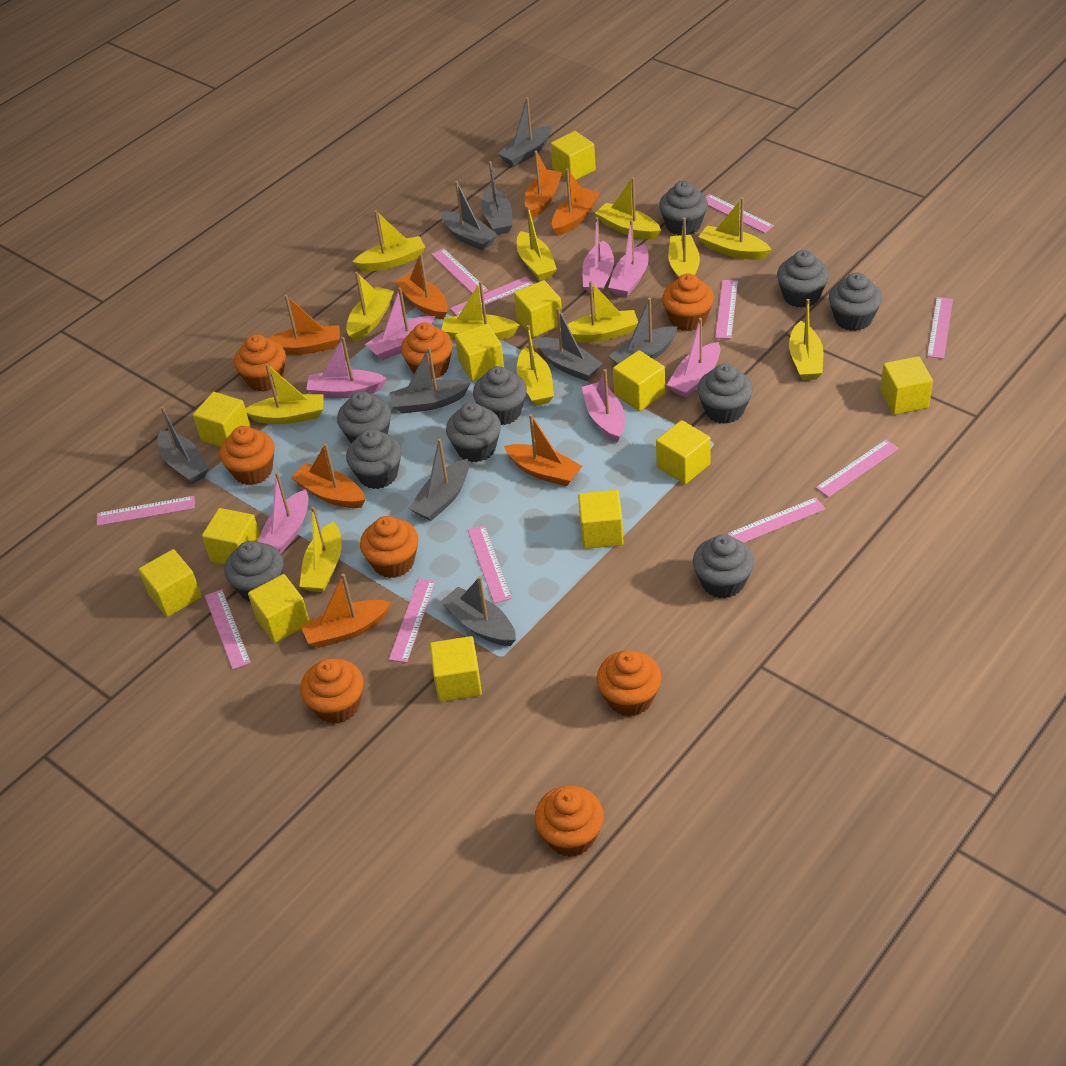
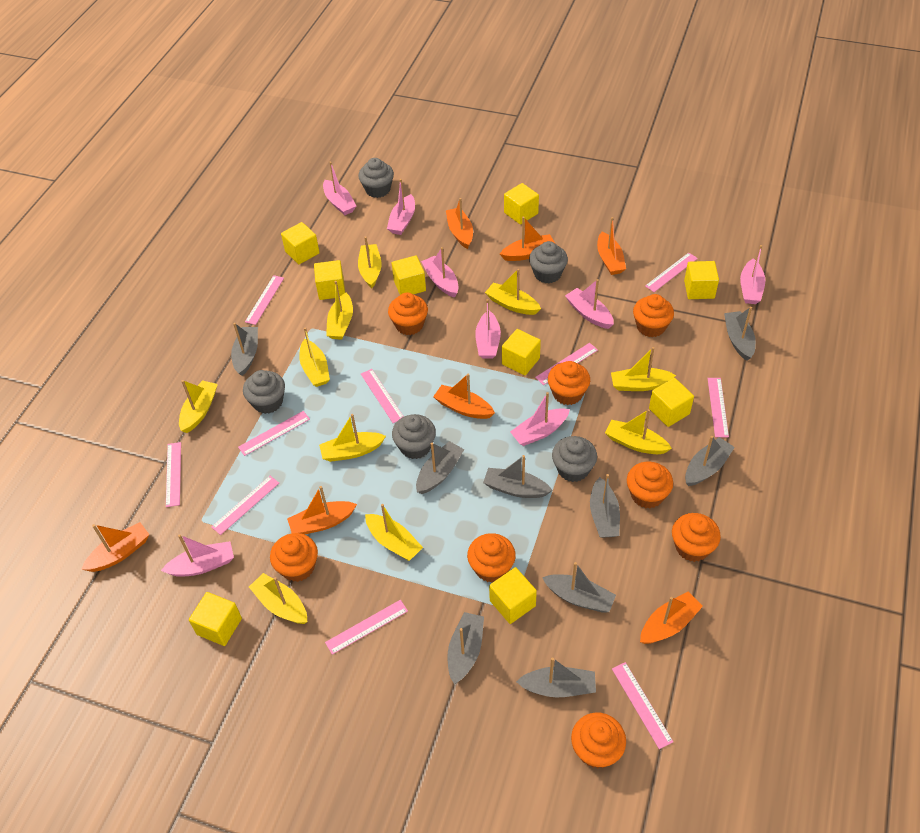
grey cupcake: [225,541,283,601] [337,391,391,443] [346,429,402,489] [446,402,501,462] [473,366,527,425] [659,181,708,236] [693,534,754,598] [697,364,753,424] [777,250,829,308] [829,273,882,331] = 10 -> [243,370,285,414] [358,158,394,198] [392,414,436,459] [529,241,568,284] [552,436,597,482] = 5
pink boat: [257,472,308,554] [306,337,387,398] [365,287,435,360] [582,217,614,294] [582,369,625,443] [608,220,649,297] [667,318,720,398] = 7 -> [161,534,234,577] [323,162,356,215] [387,179,415,235] [421,247,459,298] [475,299,501,359] [510,392,570,446] [565,279,614,329] [740,245,765,304] = 8
pink ruler: [97,496,195,526] [205,589,251,670] [389,578,436,663] [431,248,488,293] [450,276,533,316] [468,525,512,603] [706,194,774,233] [715,280,738,339] [727,497,826,543] [816,440,899,497] [927,297,953,359] = 11 -> [166,442,181,507] [211,476,279,535] [238,411,310,456] [245,275,284,325] [325,600,408,655] [361,369,404,423] [535,343,598,385] [612,662,673,749] [645,253,698,292] [708,378,729,437] = 10
yellow boat: [246,364,324,424] [299,506,342,592] [346,271,394,342] [353,210,425,271] [441,281,519,340] [517,206,557,281] [517,325,554,406] [567,281,638,342] [595,177,661,240] [668,218,700,278] [699,198,772,260] [789,299,823,380] = 12 -> [179,380,218,433] [249,573,307,624] [299,327,330,387] [319,414,386,462] [326,281,353,340] [358,236,382,288] [365,504,423,561] [485,269,541,315] [605,409,672,454] [611,347,676,391] = 10
yellow cube: [139,549,202,617] [193,392,250,447] [202,508,260,565] [248,574,310,643] [430,636,482,702] [455,324,504,382] [514,280,562,337] [551,131,596,180] [578,490,624,549] [613,350,665,411] [656,420,711,484] [880,356,933,415] = 12 -> [189,592,242,646] [281,222,320,264] [314,260,345,300] [392,255,426,295] [489,567,537,624] [502,329,541,375] [504,183,539,225] [649,378,694,427] [684,261,719,299] = 9

